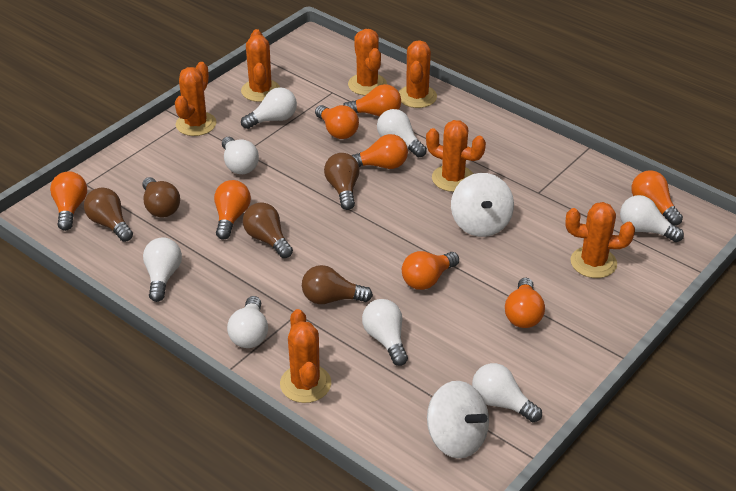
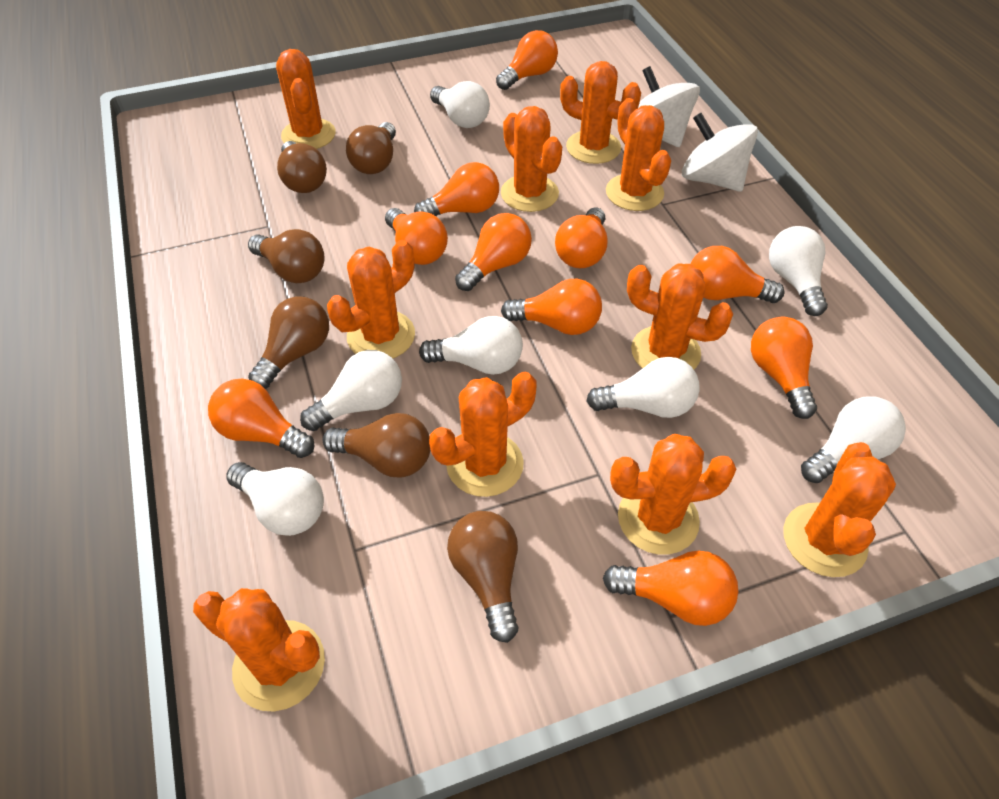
brown light bulb: [84,188,133,242] [142,177,180,217] [243,202,293,258] [302,265,373,304] [324,153,360,210] = 5 -> [248,229,325,283] [248,297,329,389] [277,141,327,193] [323,413,430,478] [346,122,396,174] [447,511,519,643] = 6
orange cactus: [175,62,216,136] [241,29,280,102] [280,309,331,403] [348,29,387,96] [399,40,437,108] [426,120,486,192] [566,202,635,278] = 7 -> [193,588,325,711] [276,49,336,149] [327,240,415,358] [429,372,537,497] [501,106,562,212] [560,61,641,164] [606,98,671,211] [610,434,736,555] [627,264,733,369] [783,442,896,577] = 10
orange light bulb: [50,171,87,231] [214,180,251,240] [315,105,359,139] [343,84,401,117] [351,134,408,169] [402,251,459,290] [505,278,545,328] [632,170,683,226] = 8 -> [208,379,314,458] [385,208,448,265] [414,162,499,216] [455,213,532,291] [496,30,558,90] [501,279,602,335] [555,207,608,268] [603,550,739,626] [690,246,785,303] [751,316,817,419] = 10
white light bulb: [143,237,182,302] [222,137,259,174] [227,296,268,348] [241,87,297,129] [362,299,408,366] [377,109,427,157] [472,363,542,422] [620,195,684,242] = 8 -> [226,462,324,536] [300,350,402,431] [419,316,523,375] [430,81,490,128] [587,357,700,418] [769,226,828,316] [801,396,906,483] = 7

